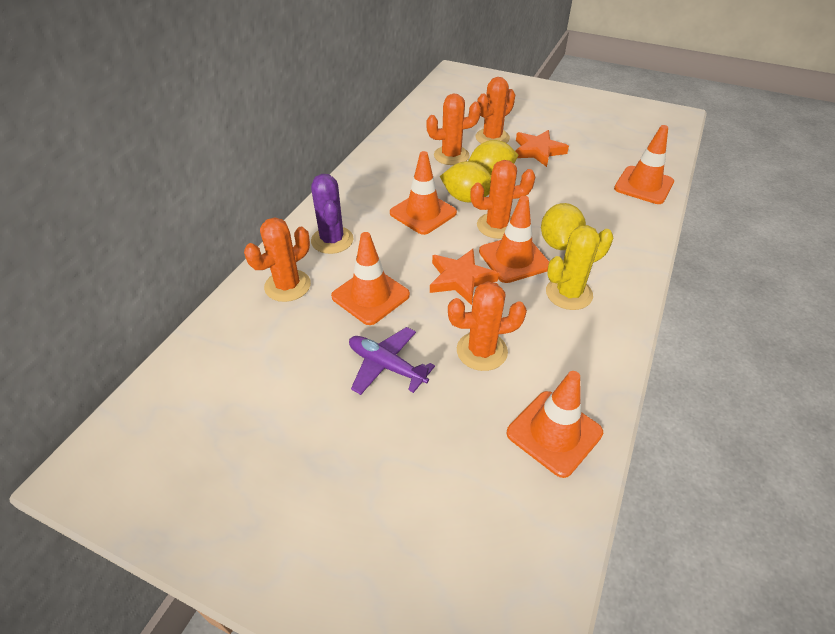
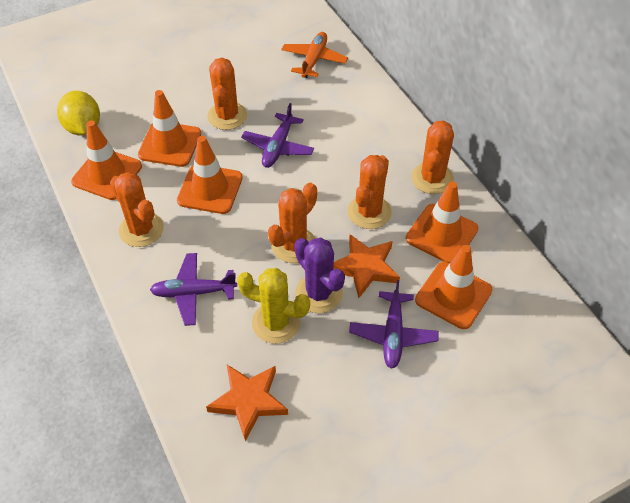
orange plane: none = 0 -> [281,32,348,78] = 1
purple plane: [349,327,435,395] = 1 -> [150,253,237,326] [241,103,314,168] [349,280,439,369] = 3
yellow lemon: [440,161,491,202] [468,140,518,175] [541,203,586,250] = 3 -> [57,91,100,136] = 1

